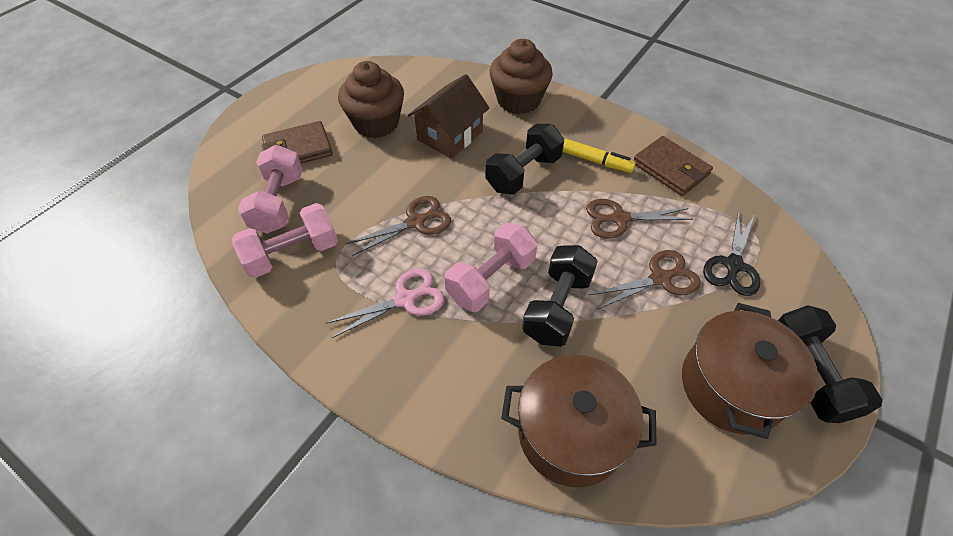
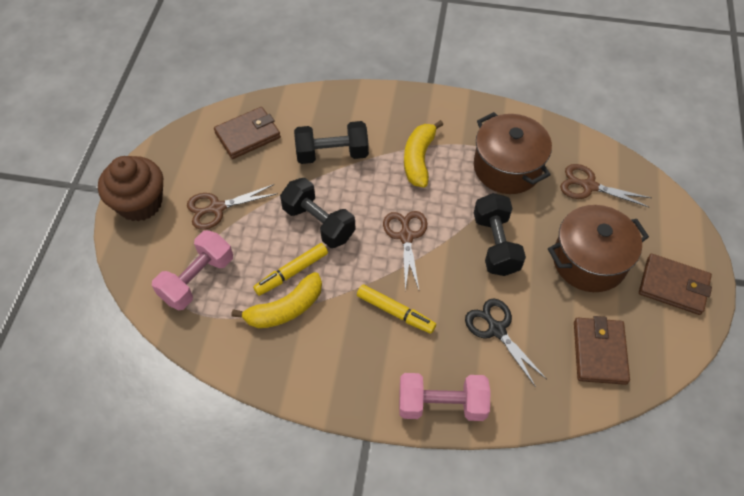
brown cupcake: [338,61,404,138] [489,39,553,114] = 2 -> [98,156,163,222] = 1
brown house: [408,74,489,159] = 1 -> none = 0
brown wallet: [262,121,333,164] [633,136,713,196] = 2 -> [214,107,281,159] [574,316,630,385] [639,254,712,315] = 3
pink dumbbell: [232,203,338,278] [238,145,303,234] [444,223,538,312] = 3 -> [152,230,233,310] [399,373,491,421] = 2
pink scissors: [326,268,444,338] = 1 -> none = 0
yellow banana: none = 0 -> [232,272,322,328] [404,120,443,187] = 2
yellow marker: [562,138,636,173] = 1 -> [253,243,328,296] [357,285,436,333] = 2

